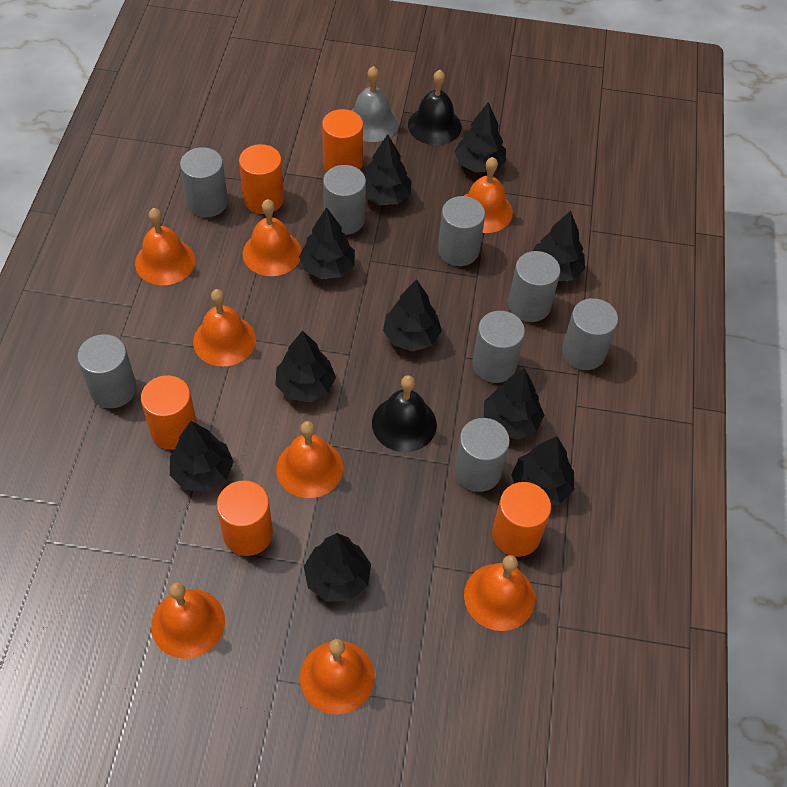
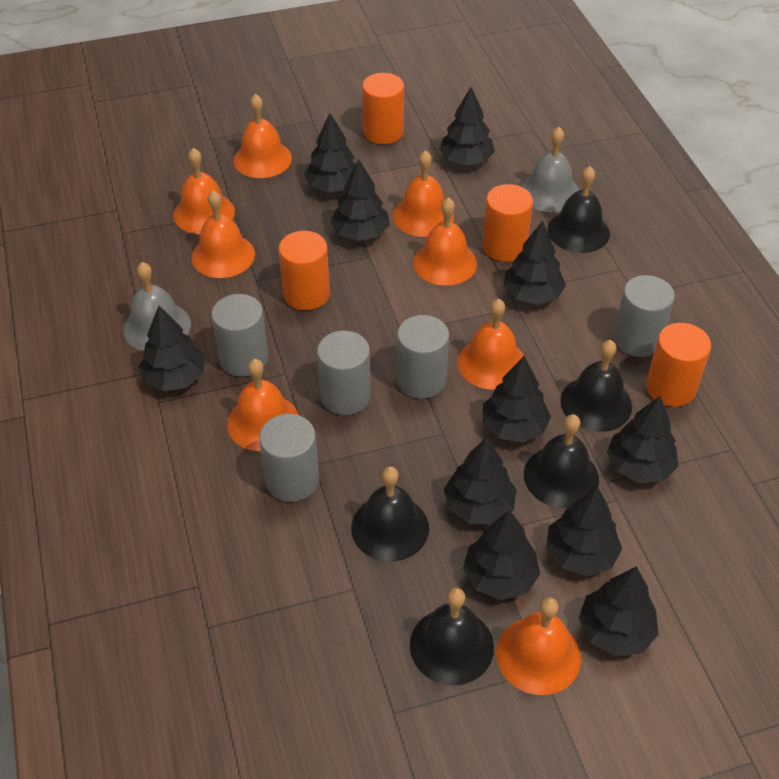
black bell: [372,375,437,452] [408,70,462,145] = 2 -> [351,466,429,562] [410,588,494,686] [524,414,599,508] [548,166,610,253] [560,340,632,432] = 5
black tree: [170,421,234,492] [275,330,336,402] [299,207,355,279] [304,533,371,602] [364,134,412,205] [383,279,442,351] [454,102,506,172] [484,368,544,439] [511,436,574,505] [533,211,585,281] = 10 -> [139,306,205,391] [304,113,356,192] [330,160,390,241] [439,87,495,165] [444,437,517,524] [463,510,540,600] [483,356,551,443] [504,221,566,305] [546,486,622,576] [579,566,659,656] [607,396,678,483] = 11
grey bell: [351,66,399,142] = 1 -> [123,262,191,351] [521,127,579,212] = 2
grey cylinder: [77,334,137,408] [180,147,228,217] [323,165,366,235] [438,196,485,266] [454,418,510,492] [472,311,525,383] [508,251,560,322] [562,298,618,370] = 8 -> [211,294,268,377] [259,414,319,502] [317,331,371,415] [397,315,449,399] [614,275,675,357] = 5
orange cylinder: [141,375,197,450] [217,480,273,556] [239,144,284,214] [322,109,363,171] [492,482,551,557] = 5 -> [279,231,330,310] [362,73,404,144] [482,184,533,262] [646,323,711,407] = 4

